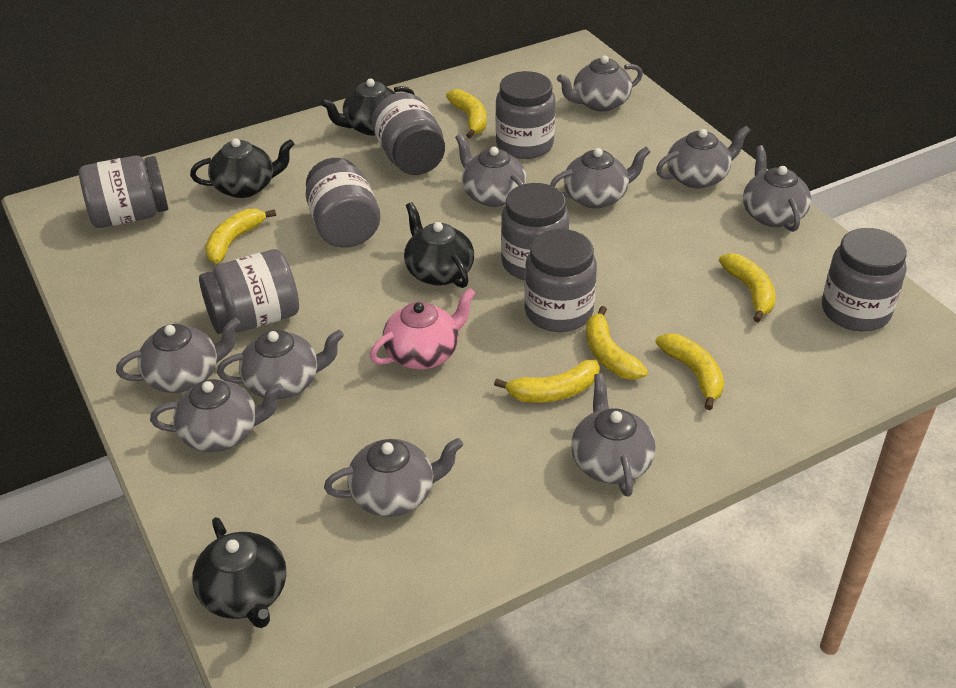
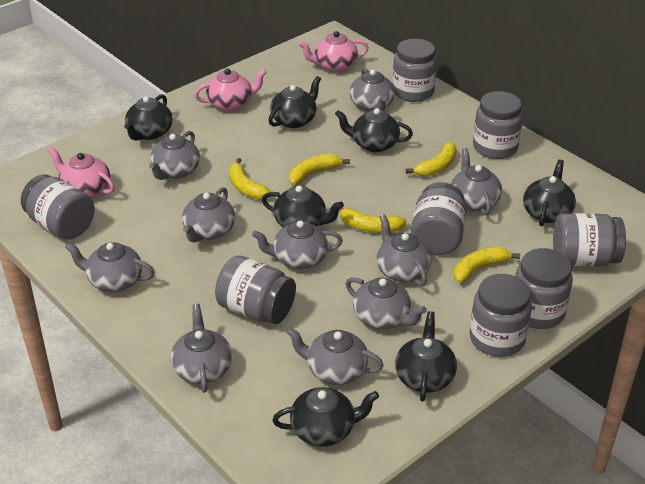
black teapot: [190,138,295,198] [192,517,286,628] [321,79,415,136] [404,202,474,288] = 4 -> [124,94,173,141] [262,186,344,227] [268,76,321,128] [273,387,379,447] [335,108,413,152] [395,311,457,402] [523,160,576,226] = 7
pink teapot: [370,288,476,369] = 1 -> [48,147,115,198] [194,69,267,111] [299,31,369,72] = 3
yellow banana: [205,209,276,263] [446,89,487,139] [494,359,600,403] [586,306,648,380] [655,333,724,410] [719,253,776,322] = 6 -> [229,158,271,200] [289,154,350,185] [339,208,406,233] [406,142,457,177] [454,247,520,283] = 5

